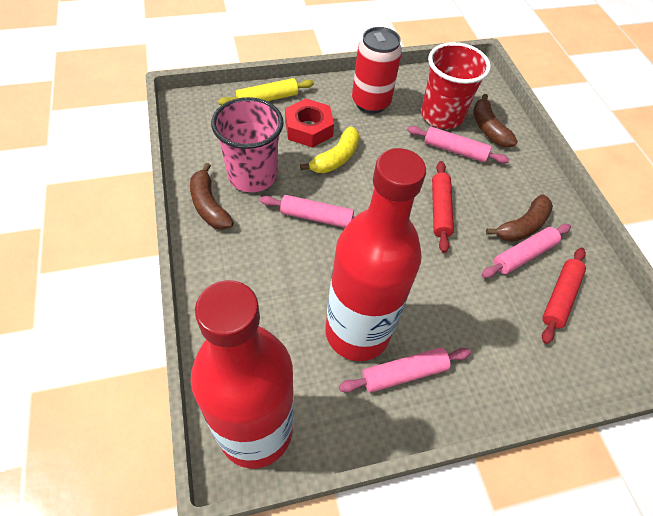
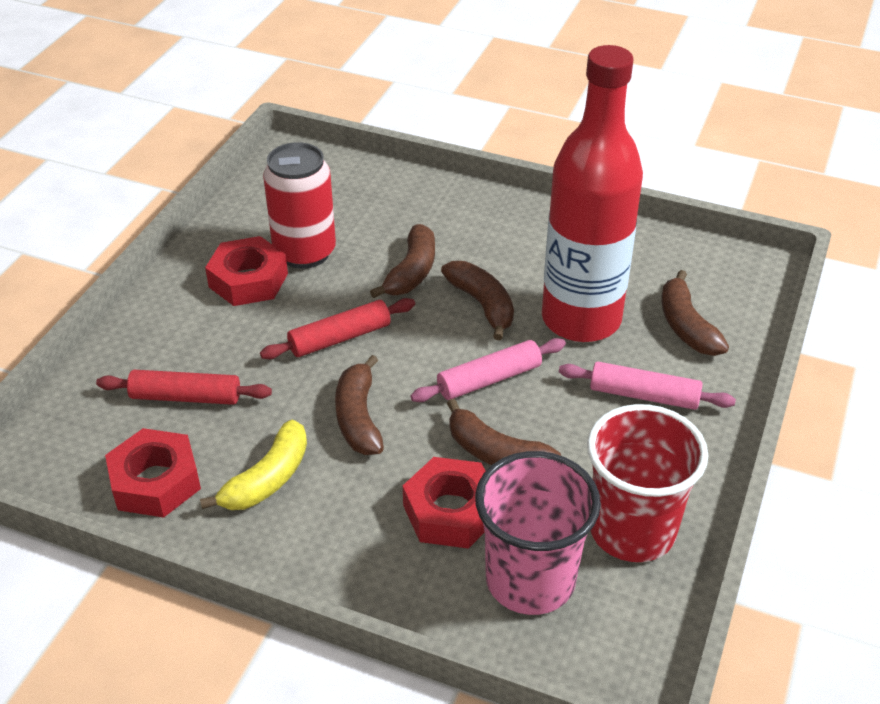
brown banana: [190,163,234,230] [473,94,518,148] [486,194,553,242] = 3 -> [335,355,384,455] [370,224,435,298] [441,261,514,340] [447,399,561,465] [662,270,729,356] = 5
pink rolling pin: [260,195,354,228] [339,348,471,393] [407,126,509,164] [481,224,571,278] = 4 -> [410,338,566,402] [559,362,736,410] = 2
red bottle: [191,280,294,469] [325,148,426,361] = 2 -> [542,45,643,342] = 1
red nut: [285,99,334,148] = 1 -> [105,428,201,518] [205,236,288,306] [403,457,486,549] = 3
yellow rolling pin: [218,78,314,105] = 1 -> none = 0

